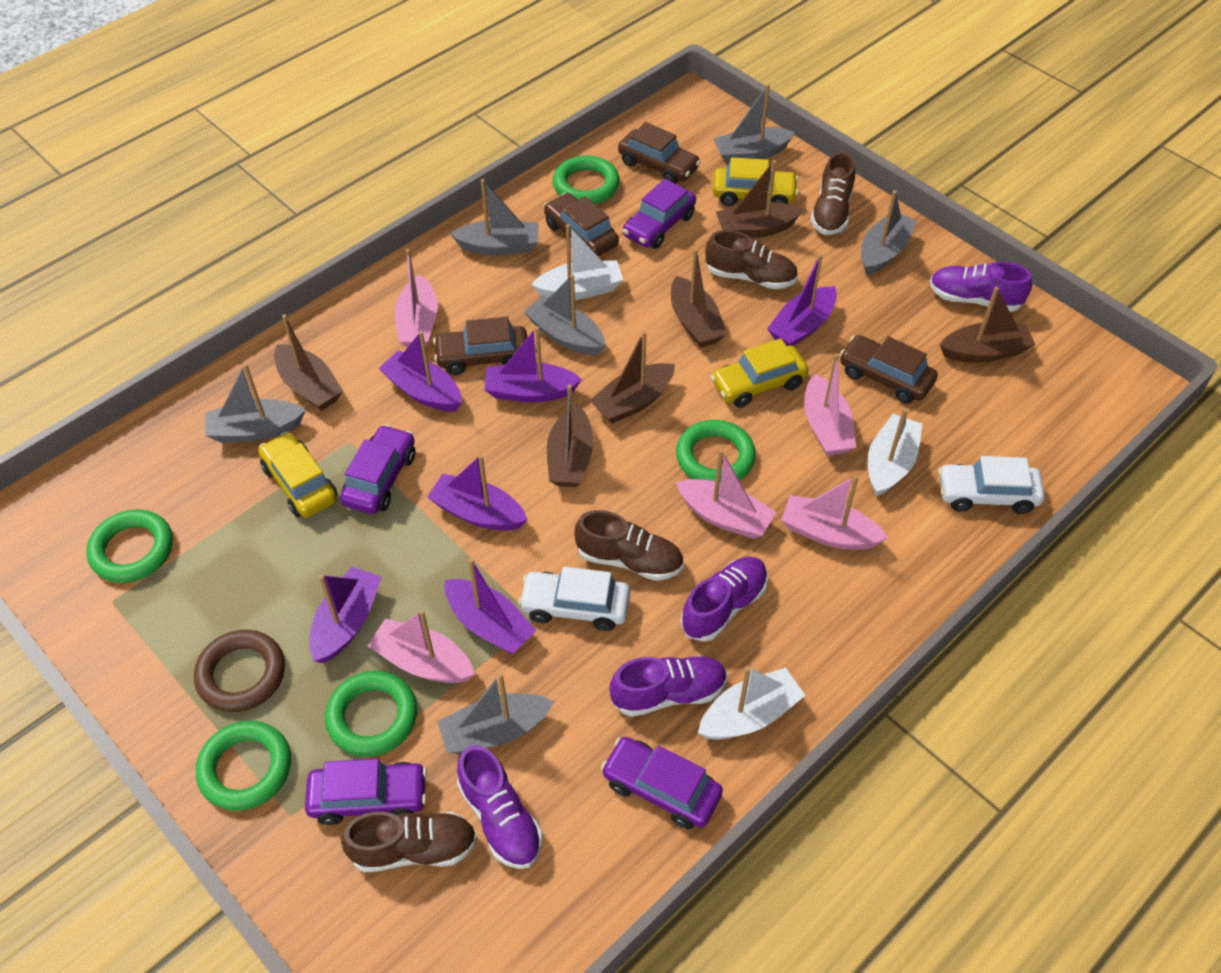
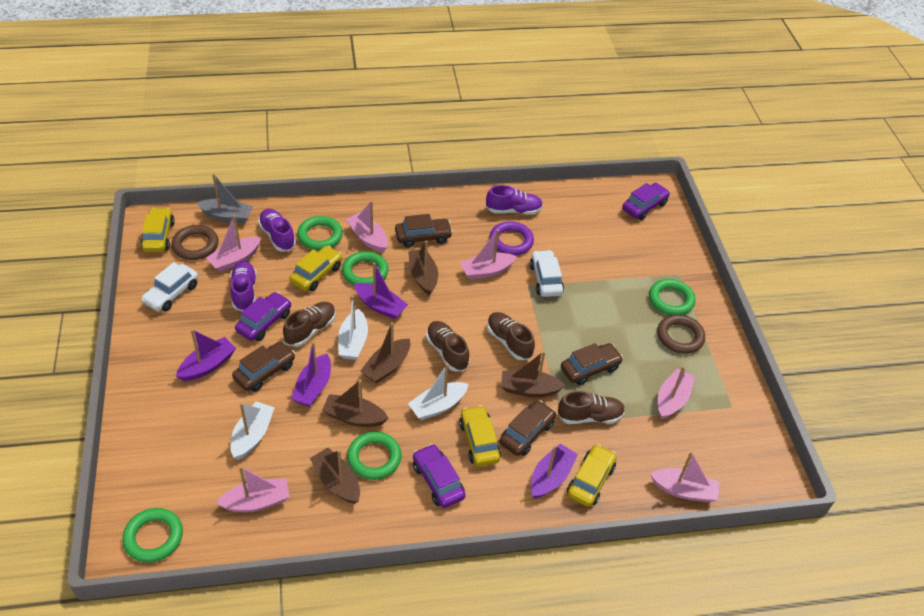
brown boat: [274,314,343,411] [547,384,594,487] [590,331,675,424] [671,248,727,348] [716,160,804,238] [940,287,1035,363] = 6 -> [310,447,360,504] [322,380,389,427] [360,322,410,384] [408,241,438,295] [501,351,566,397] = 5
brown ring: [194,630,285,712] = 1 -> [172,225,219,260] [657,314,705,354] = 2
grey boat: [205,364,306,443] [437,673,554,754] [450,179,539,256] [524,274,605,355] [713,84,795,164] [861,190,917,275] = 6 -> [197,173,253,223] = 1
pink boat: [368,610,475,683] [395,249,438,348] [676,449,776,539] [781,475,888,550] [804,353,856,456] = 5 -> [206,215,261,272] [216,466,290,512] [346,201,388,253] [460,229,517,280] [650,451,720,502] [658,366,695,420] = 6
purple boat: [309,567,381,663] [379,331,462,411] [427,454,528,530] [445,558,536,654] [484,326,582,402] [767,254,837,346] = 6 -> [176,329,236,381] [291,342,331,407] [354,262,408,319] [531,443,578,499] = 4
purple car: [305,759,427,825] [340,425,415,514] [601,737,723,830] [622,179,696,249] = 4 -> [235,292,291,341] [413,444,465,508] [622,183,670,220] = 3
purple ring: none = 0 -> [489,221,534,255] = 1
purple shoe: [457,745,542,869] [610,656,727,717] [681,557,768,642] [929,262,1032,312] = 4 -> [230,261,257,311] [258,209,296,251] [486,185,543,215] = 3
yellow car: [258,432,337,518] [711,339,808,408] [713,157,799,206] = 3 -> [141,208,175,252] [289,246,342,291] [459,405,501,466] [567,444,617,507] = 4

